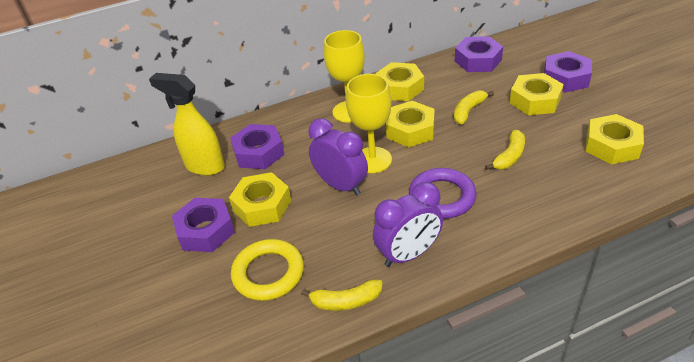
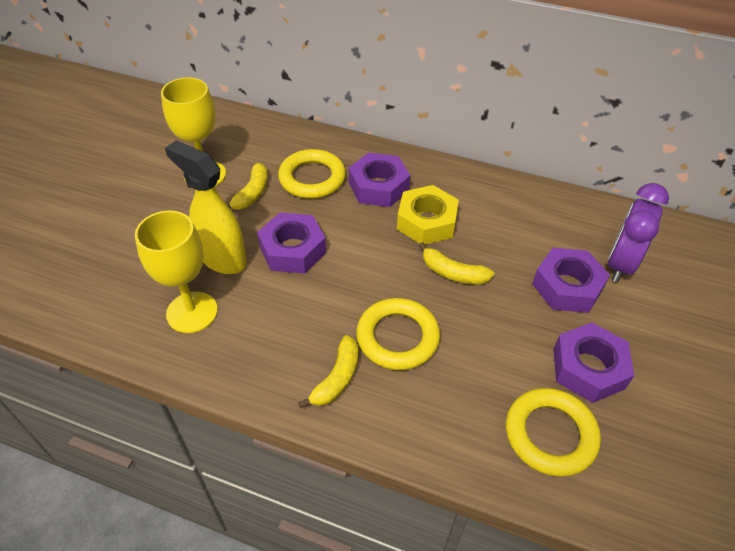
purple clock: [308,118,368,196] [373,182,443,267] = 2 -> [608,183,669,283] = 1
purple ring: [409,168,477,219] = 1 -> none = 0
yellow nut: [229,172,291,227] [376,62,424,101] [386,101,435,148] [510,73,564,115] [585,114,644,164] = 5 -> [397,185,459,245] = 1
yellow ring: [231,239,304,301] = 1 -> [278,149,346,199] [356,298,440,370] [506,388,601,477] = 3

